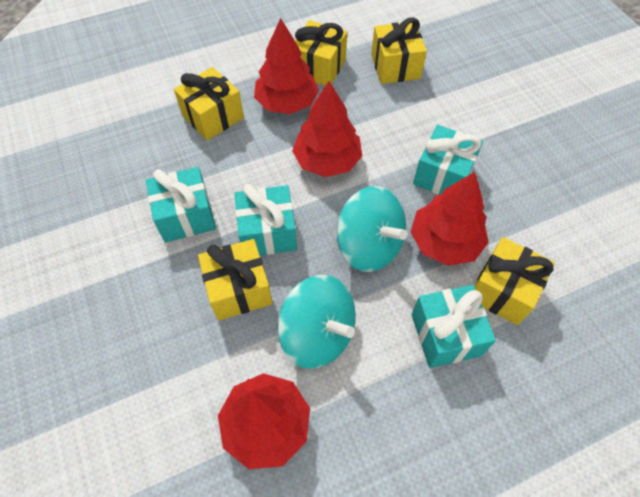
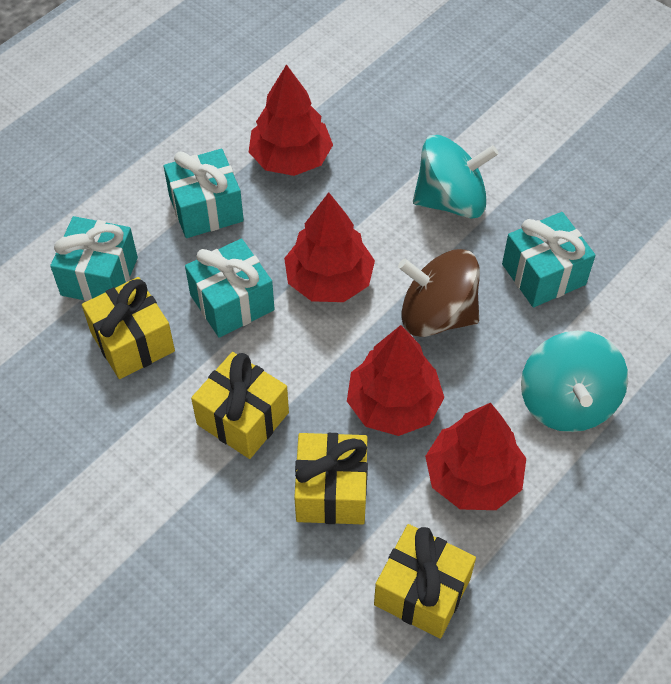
brown spinning top: none = 0 -> [398,249,480,337] = 1
yellow gift: [174,67,244,141] [198,239,272,320] [295,20,347,86] [371,17,427,84] [474,237,555,325] = 5 -> [82,277,175,379] [191,352,289,459] [294,433,368,524] [374,524,476,639] = 4

